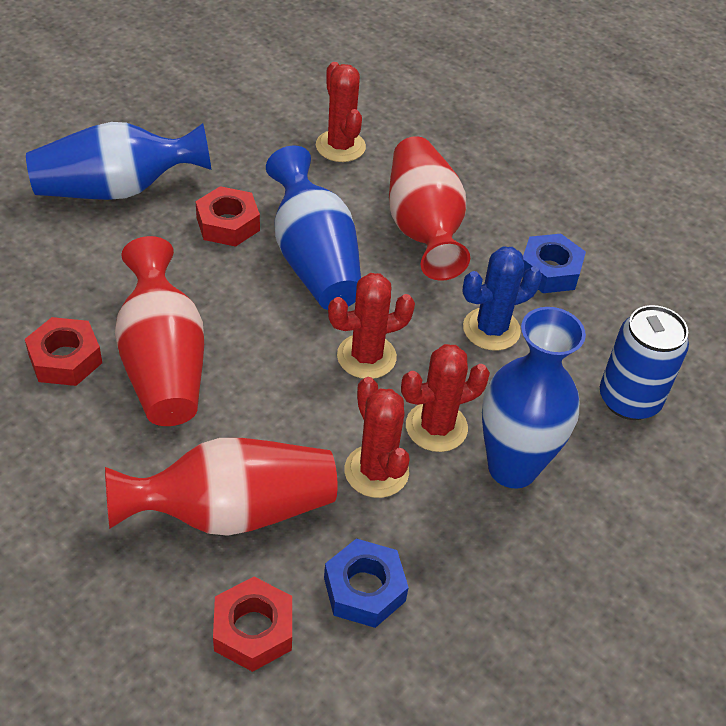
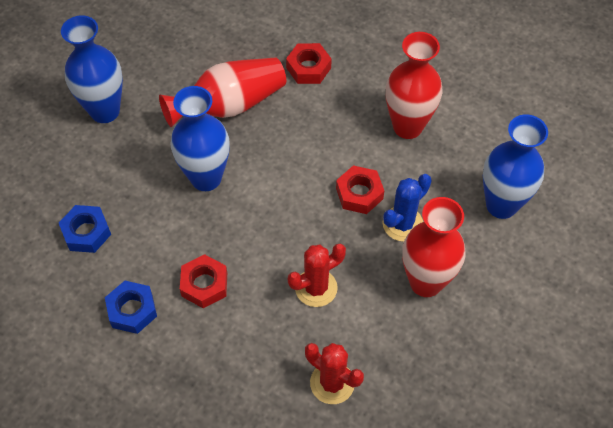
blue can: [600,305,689,420] = 1 -> none = 0
red cactus: [316,62,366,162] [328,273,415,379] [344,377,410,498] [401,344,490,452] = 4 -> [288,244,346,307] [305,343,364,404] = 2

